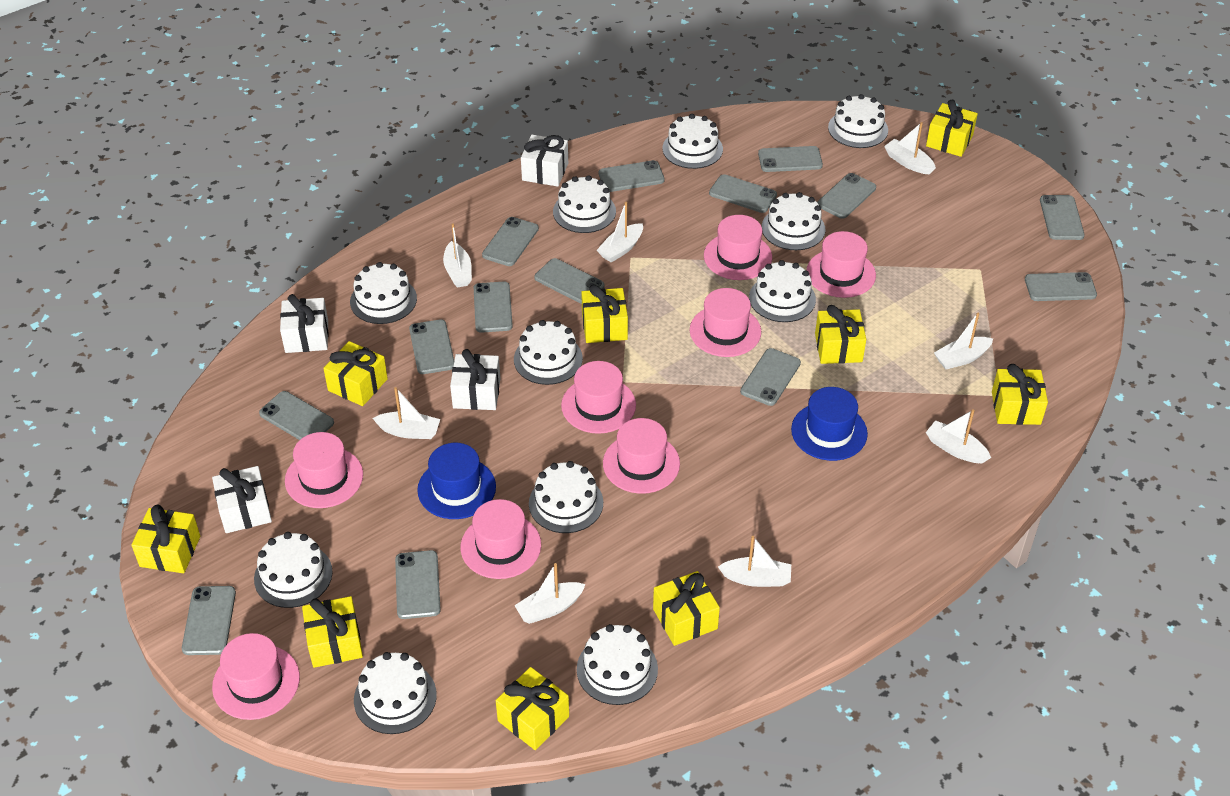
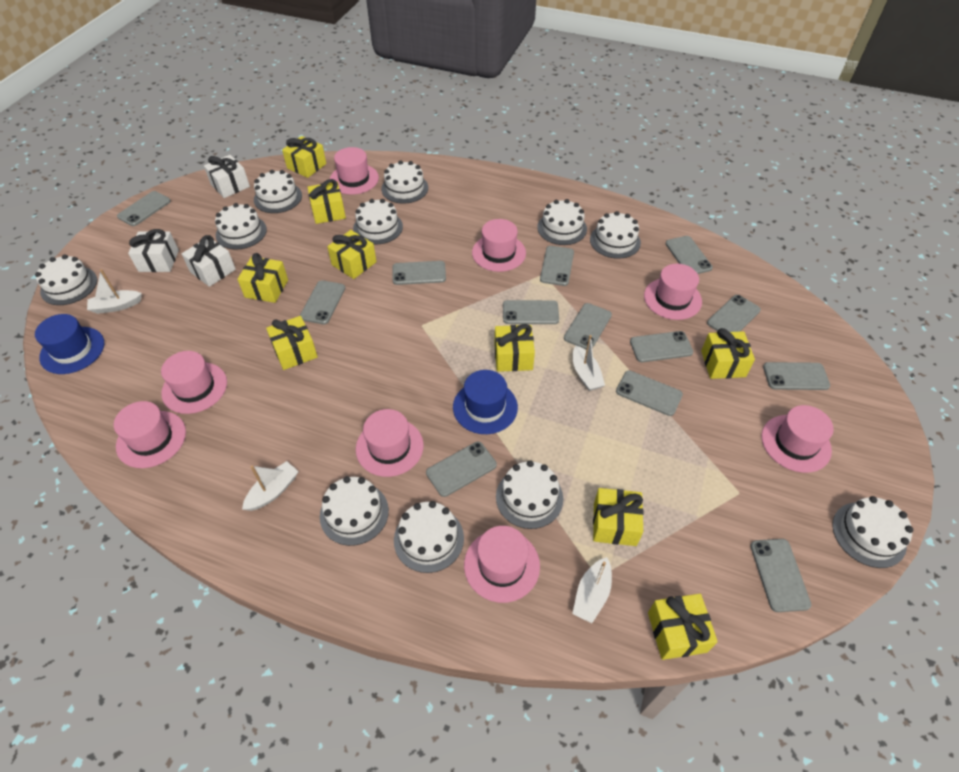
grey phone: [182,586,236,655] [259,391,334,440] [395,550,441,619] [409,319,454,374] [474,282,513,333] [482,217,539,266] [534,258,605,304] [599,160,665,192] [709,174,777,213] [740,348,801,406] [758,146,823,172] [817,173,876,219] [1025,272,1097,301] [1040,195,1085,240] = 14 -> [117,191,171,226] [300,280,345,324] [393,261,446,285] [426,442,497,497] [503,300,559,324] [540,246,574,286] [564,303,612,350] [616,370,683,416] [630,331,693,362] [666,236,713,274] [707,295,761,332] [750,539,811,612] [763,362,830,390] = 13
white boat: [373,387,440,439] [443,223,472,288] [514,563,586,624] [596,202,643,263] [718,536,791,587] [884,122,936,174] [926,409,991,463] [934,313,993,369] = 8 -> [87,269,142,314] [242,461,299,511] [572,557,612,623] [573,335,605,391] = 4
white gift: [212,466,272,533] [280,294,329,353] [450,349,501,410] [521,135,568,186] = 4 -> [128,229,179,272] [182,235,236,287] [204,155,250,198] = 3

